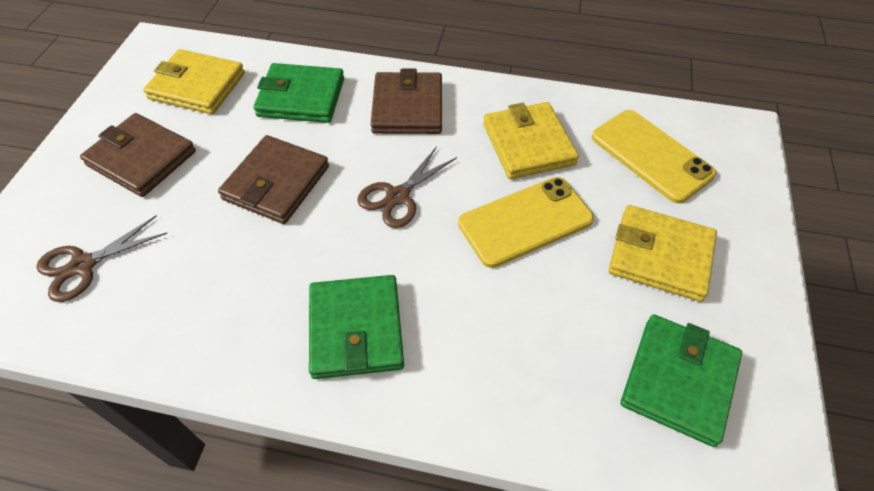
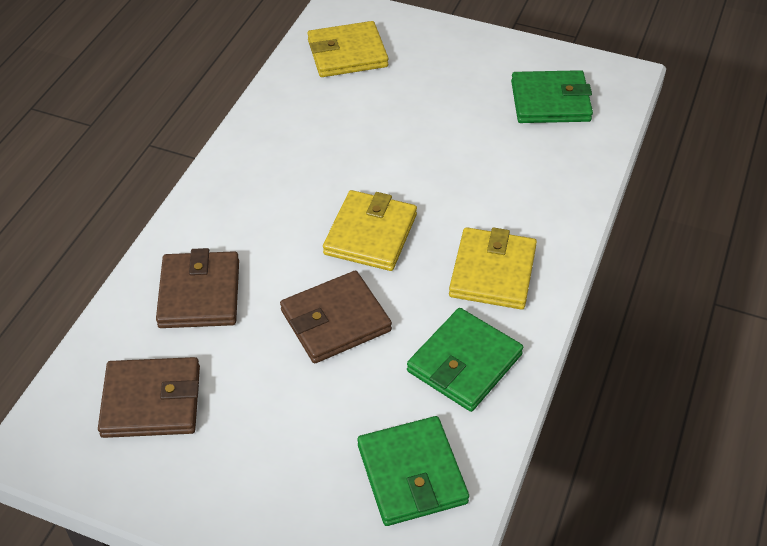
brown scissors: [36,215,167,302] [357,146,457,228] = 2 -> none = 0
yellow phone: [458,177,594,268] [592,110,716,203] = 2 -> none = 0

